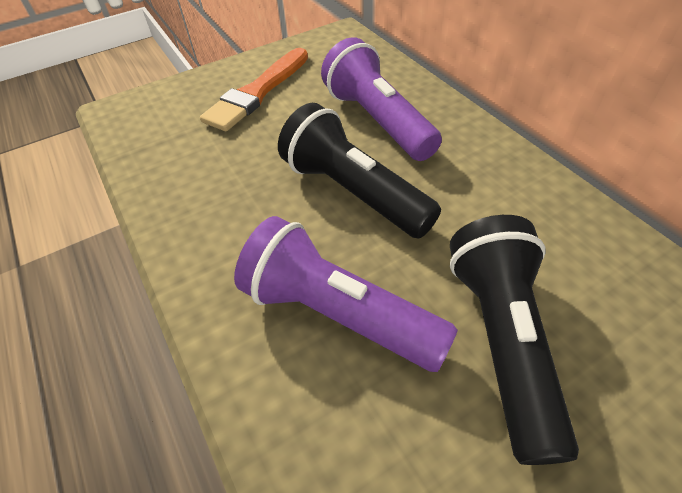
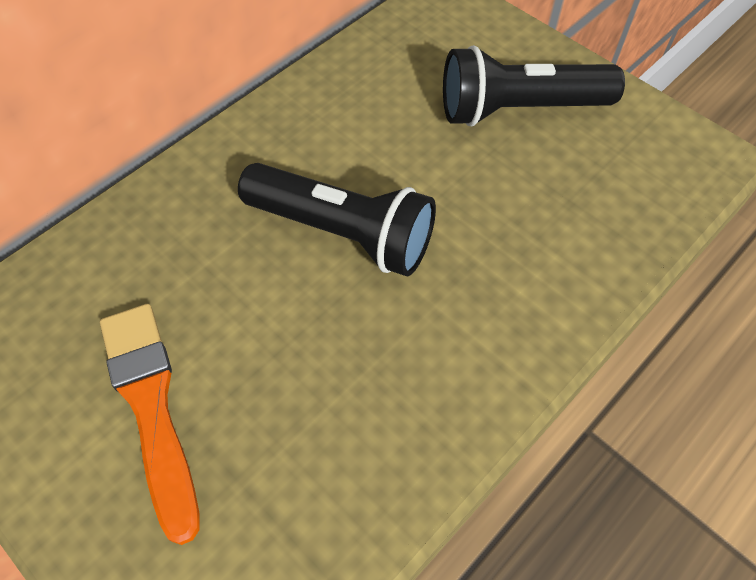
purple flashlight: [234,216,458,372] [321,37,442,161] = 2 -> none = 0

